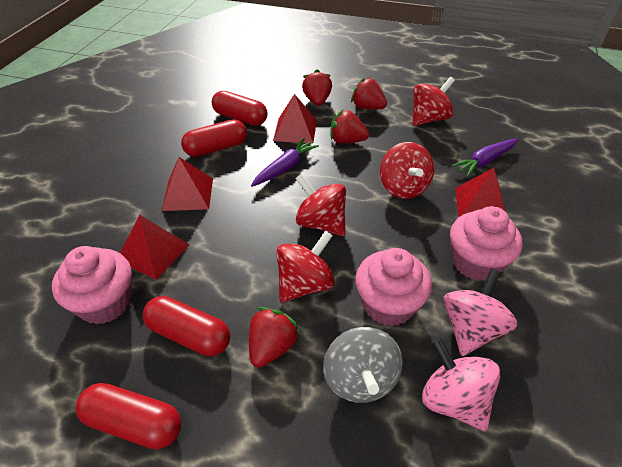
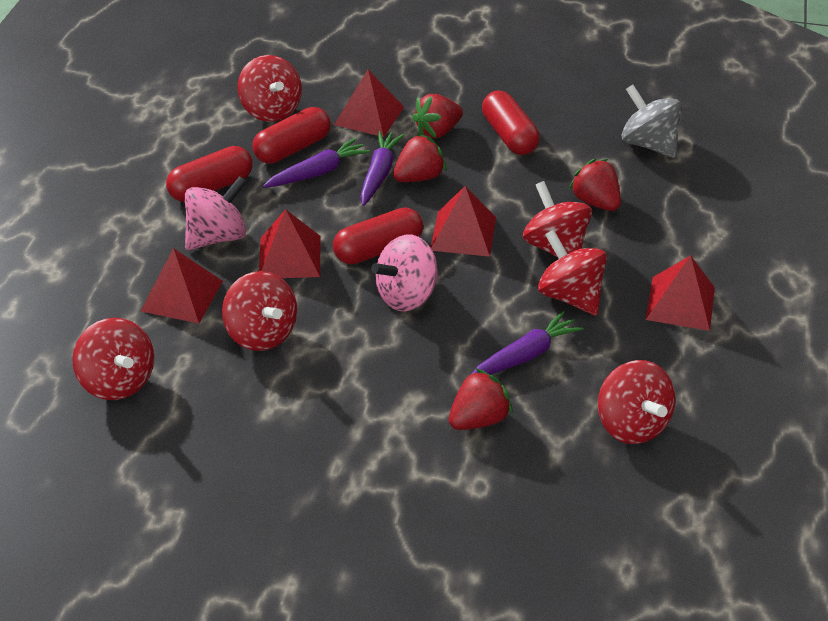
pink cupcake: [52,246,132,324] [356,248,432,326] [450,206,523,281] = 3 -> none = 0
purple carrot: [251,138,319,187] [452,138,518,177] = 2 -> [263,138,370,188] [361,131,404,206] [472,311,584,374] = 3
red pyramid: [120,215,190,280] [162,157,213,211] [273,94,317,143] [455,168,505,217] = 4 -> [141,248,223,324] [259,209,320,278] [334,70,404,137] [431,186,496,257] [646,255,715,331] = 5
red spinning top: [276,231,335,303] [295,174,346,236] [380,142,434,199] [412,77,455,126] = 4 -> [72,318,154,400] [222,271,297,351] [237,55,302,122] [523,181,592,258] [538,229,607,316] [598,360,675,444] = 6

